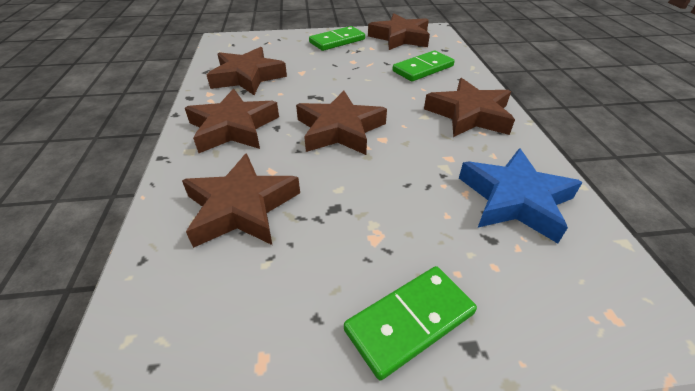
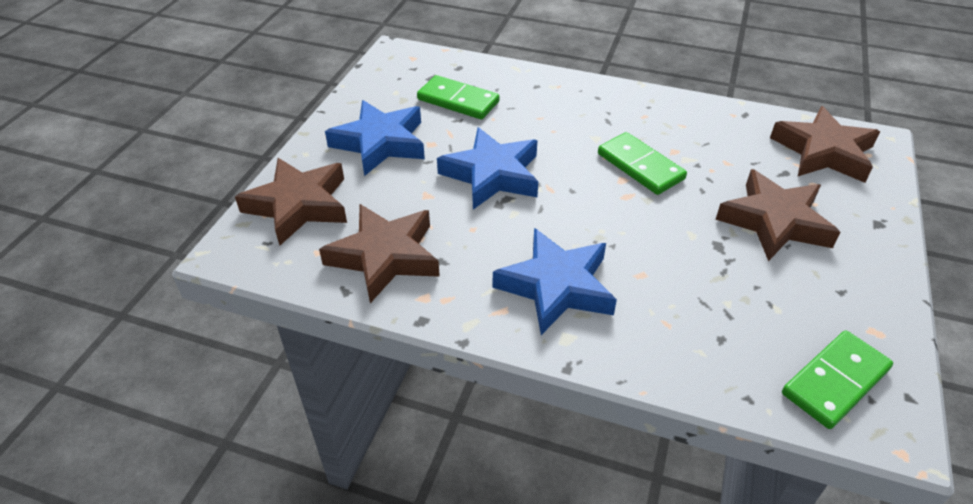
blue star: [459,148,583,243] = 1 -> [325,100,425,176] [437,127,538,209] [493,228,617,335] = 3
brown star: [182,153,300,248] [185,89,279,153] [207,47,287,95] [296,91,387,155] [368,14,430,50] [424,78,515,137] = 6 -> [235,158,347,246] [319,204,440,303] [715,169,840,261] [770,106,880,183] = 4

